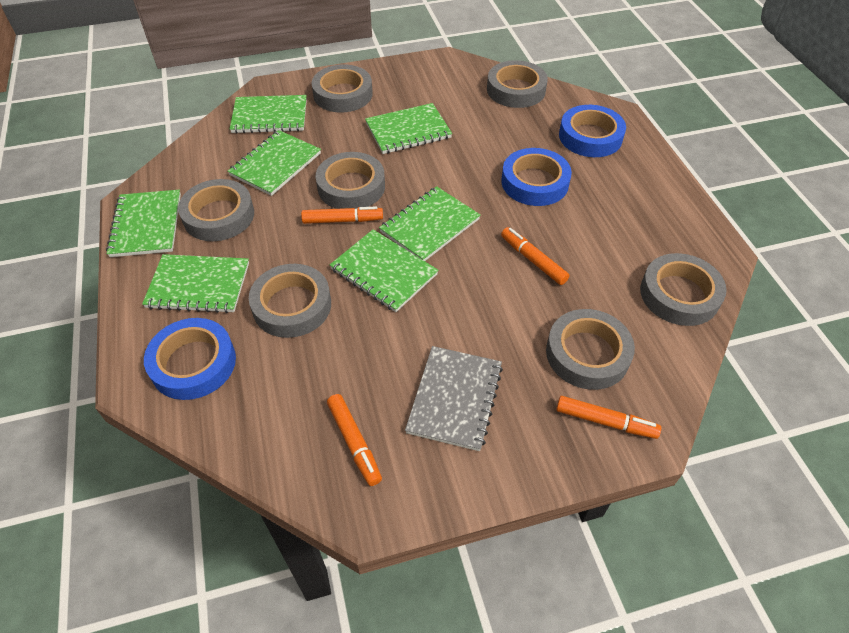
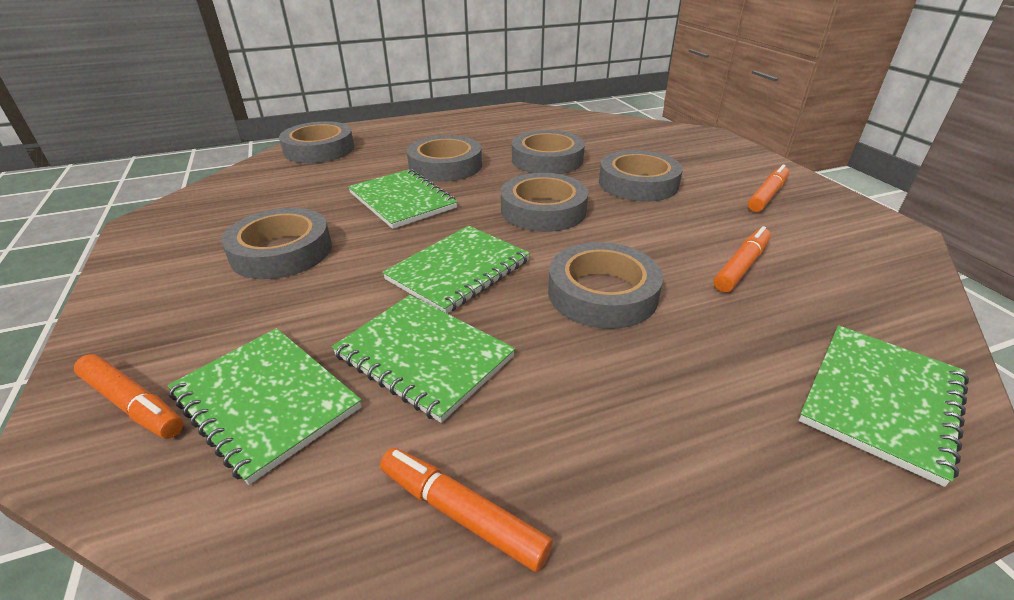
blue tape: [144,318,236,400] [501,148,572,206] [559,105,626,157] = 3 -> none = 0
green notebook: [106,190,181,257] [142,254,249,313] [227,130,321,196] [230,95,307,133] [330,229,438,312] [365,103,452,154] [379,186,480,261] = 7 -> [168,328,362,485] [332,295,515,423] [348,169,458,229] [382,226,530,313] [799,325,969,487] = 5
grey notebook: [405,346,503,451] = 1 -> none = 0

